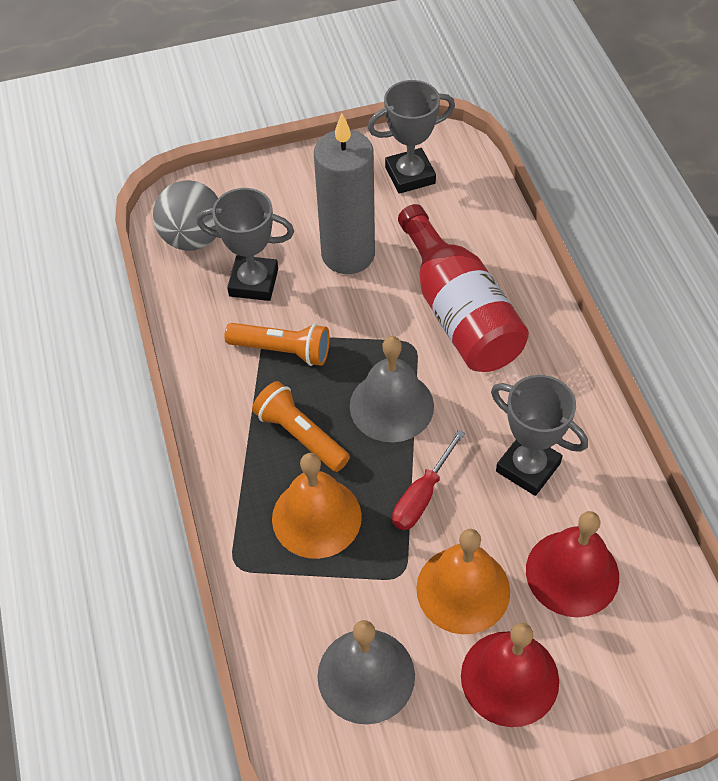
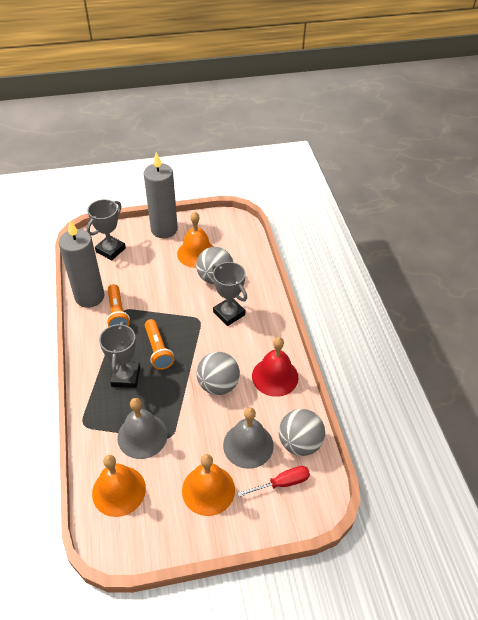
grey ball: [153,180,218,251] = 1 -> [196,247,233,284] [197,352,240,395] [279,409,325,456] = 3
grey candle: [314,113,375,274] = 1 -> [59,220,105,308] [144,152,178,238] = 2
orange bell: [272,453,362,559] [416,529,510,634] = 2 -> [92,455,146,517] [177,212,214,268] [182,454,235,516] = 3
red bell: [461,623,559,727] [526,511,619,617] = 2 -> [252,337,298,397] = 1
red bottle: [398,204,529,372] = 1 -> none = 0

